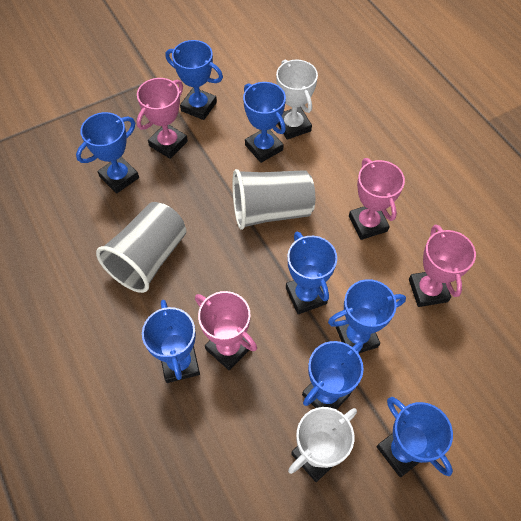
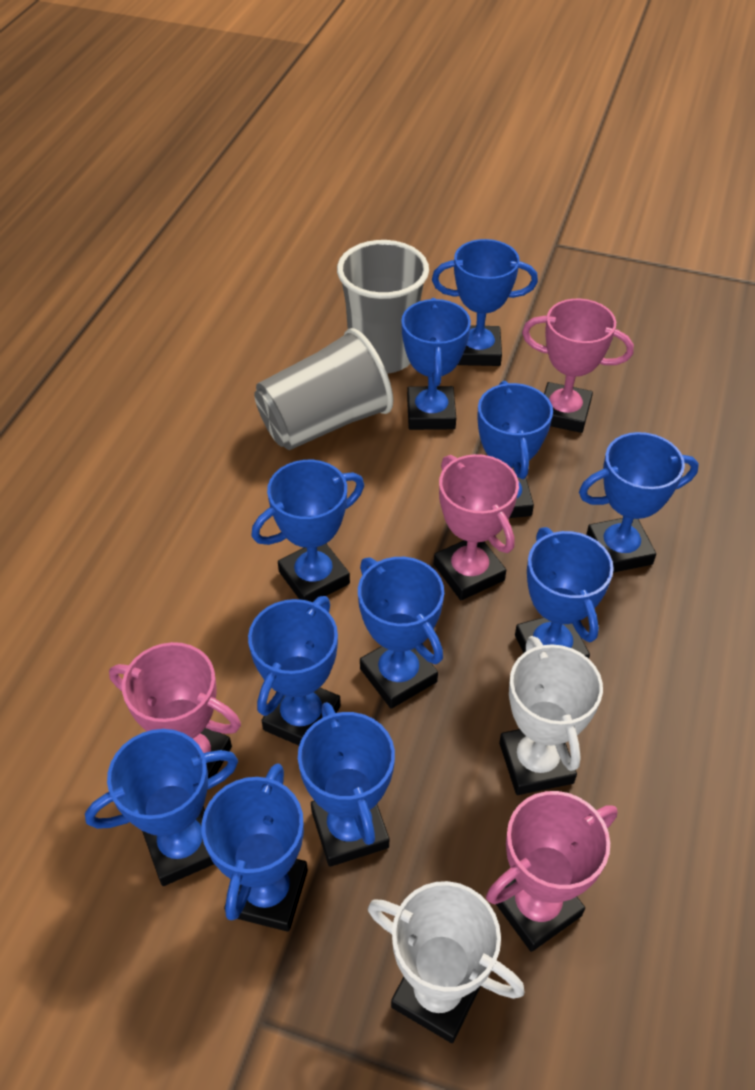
blue trophy: [76,112,139,194] [142,300,200,383] [165,40,223,120] [243,82,286,163] [286,232,337,314] [302,341,364,410] [328,279,406,354] [377,397,453,477] = 8 -> [85,729,238,886] [202,763,308,932] [248,596,341,746] [251,460,364,602] [298,702,395,867] [358,557,444,709] [401,298,471,430] [432,239,538,366] [477,381,553,518] [515,527,614,659] [579,432,699,573] = 11

